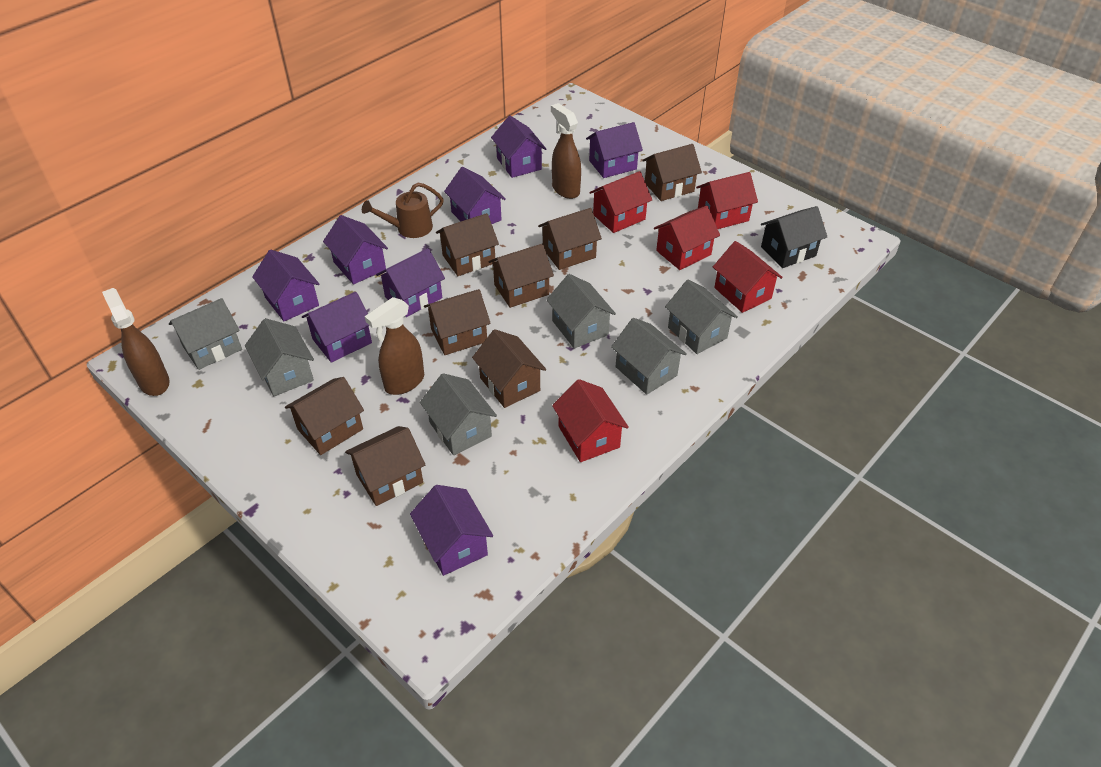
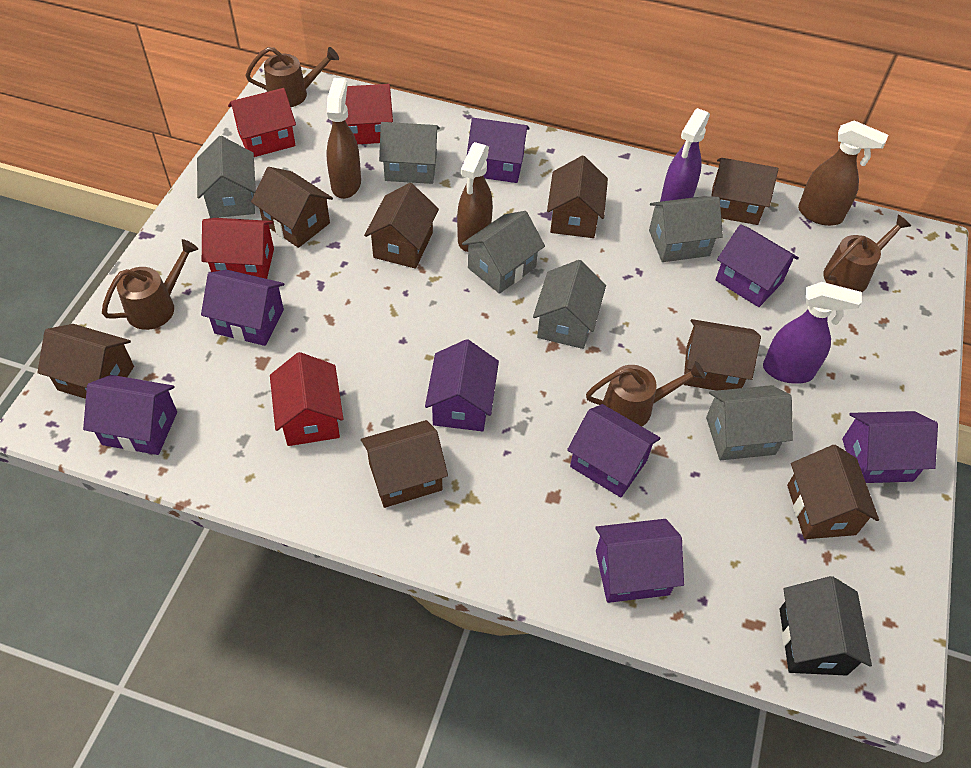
brown watering can: [362,182,444,238] = 1 -> [102,239,198,330] [246,47,339,107] [586,361,705,426] [823,215,911,292] = 4
purple spray bottle: none = 0 -> [660,108,710,202] [763,282,862,384] = 2
red house: [552,379,629,462] [589,171,652,233] [654,206,720,270] [696,172,758,229] [713,241,783,313] = 5 -> [202,218,274,279] [228,88,296,157] [270,352,343,446] [345,84,393,144] = 4

